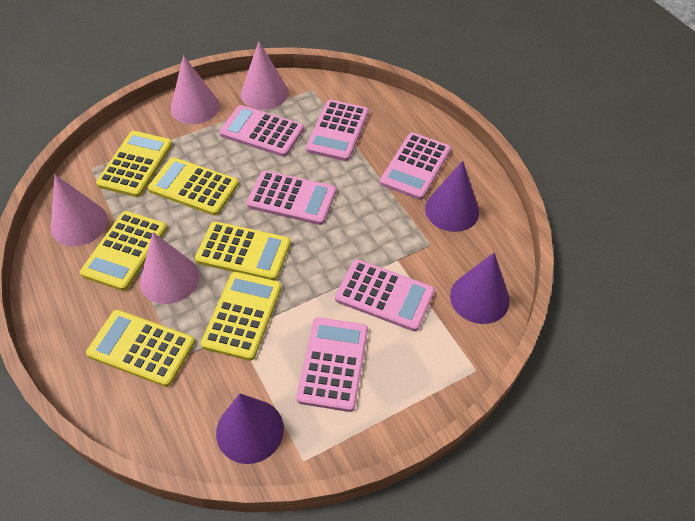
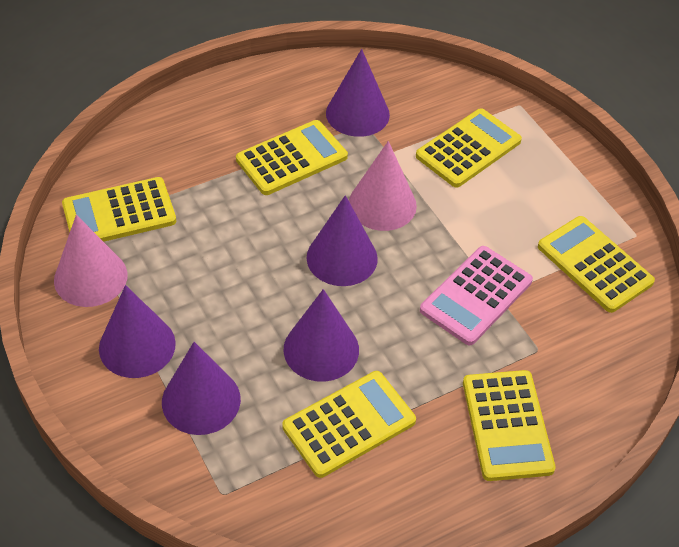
pink calculator: [219,105,304,157] [247,170,336,225] [296,318,368,412] [306,100,369,161] [335,259,435,331] [380,132,451,200] = 6 -> [420,246,533,345] = 1
pink cone: [51,175,108,246] [140,232,199,304] [171,55,220,124] [241,41,288,110] = 4 -> [54,215,128,307] [349,141,417,231] = 2
purple cone: [216,393,284,464] [425,161,479,232] [450,252,510,324] = 3 -> [99,285,176,378] [162,342,241,435] [284,289,359,382] [307,195,378,286] [326,49,390,137] = 5

